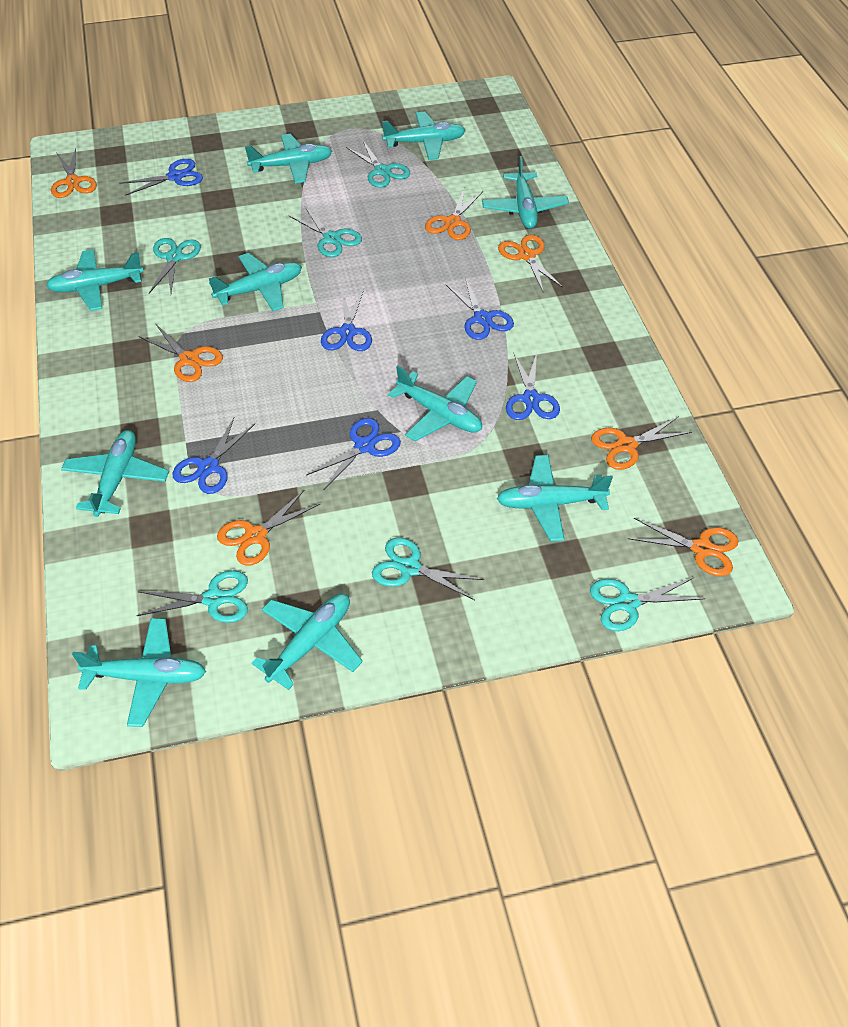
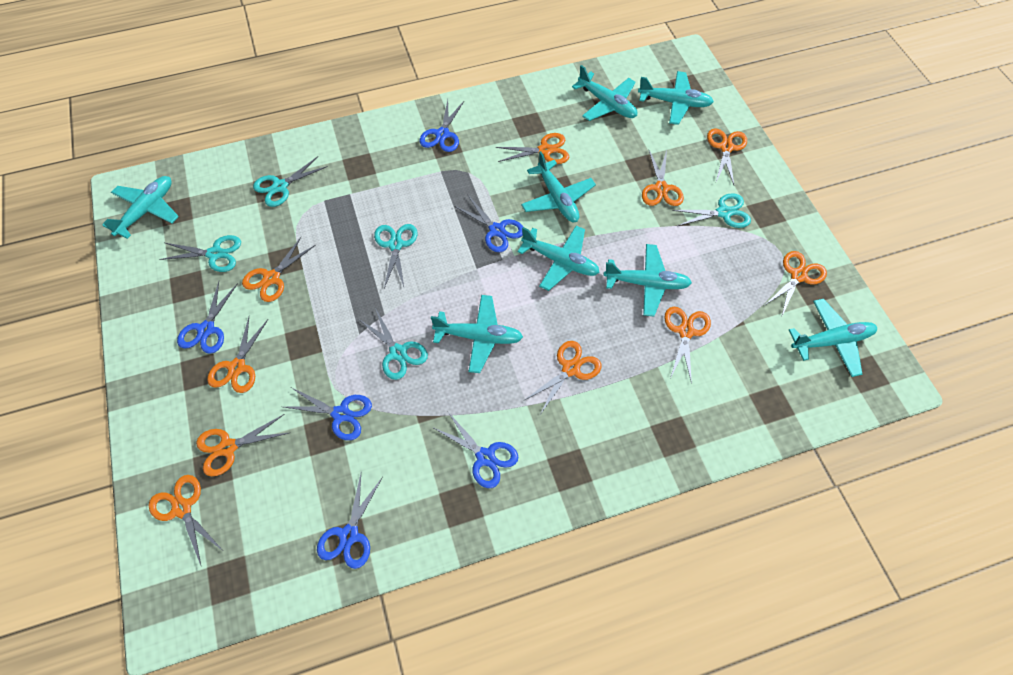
orange scissors: [51,148,97,198] [138,323,223,382] [217,489,321,566] [425,189,483,240] [498,235,563,291] [591,416,692,470] [628,518,738,576] = 7 -> [149,475,222,565] [196,414,289,477] [207,317,268,393] [242,237,316,302] [496,133,569,164] [525,341,602,413] [642,150,684,206] [664,307,711,384] [707,128,747,185] [765,251,827,318] = 10
turquoise plane: [46,249,144,311] [61,430,169,517] [72,618,206,727] [209,253,302,311] [245,134,332,184] [252,593,363,690] [382,112,466,160] [388,365,482,441] [482,156,569,229] [497,455,613,541] = 10 -> [102,176,179,239] [431,295,523,373] [517,226,600,291] [521,151,596,222] [572,65,637,121] [603,244,692,316] [638,71,714,125] [789,299,877,377] = 8
turquoise scissors: [136,570,248,623] [149,238,201,293] [288,207,362,257] [346,141,410,188] [372,537,484,600] [590,577,705,631] = 6 -> [159,235,241,272] [253,156,328,207] [360,308,428,380] [374,224,417,288] [672,193,751,228] = 5

